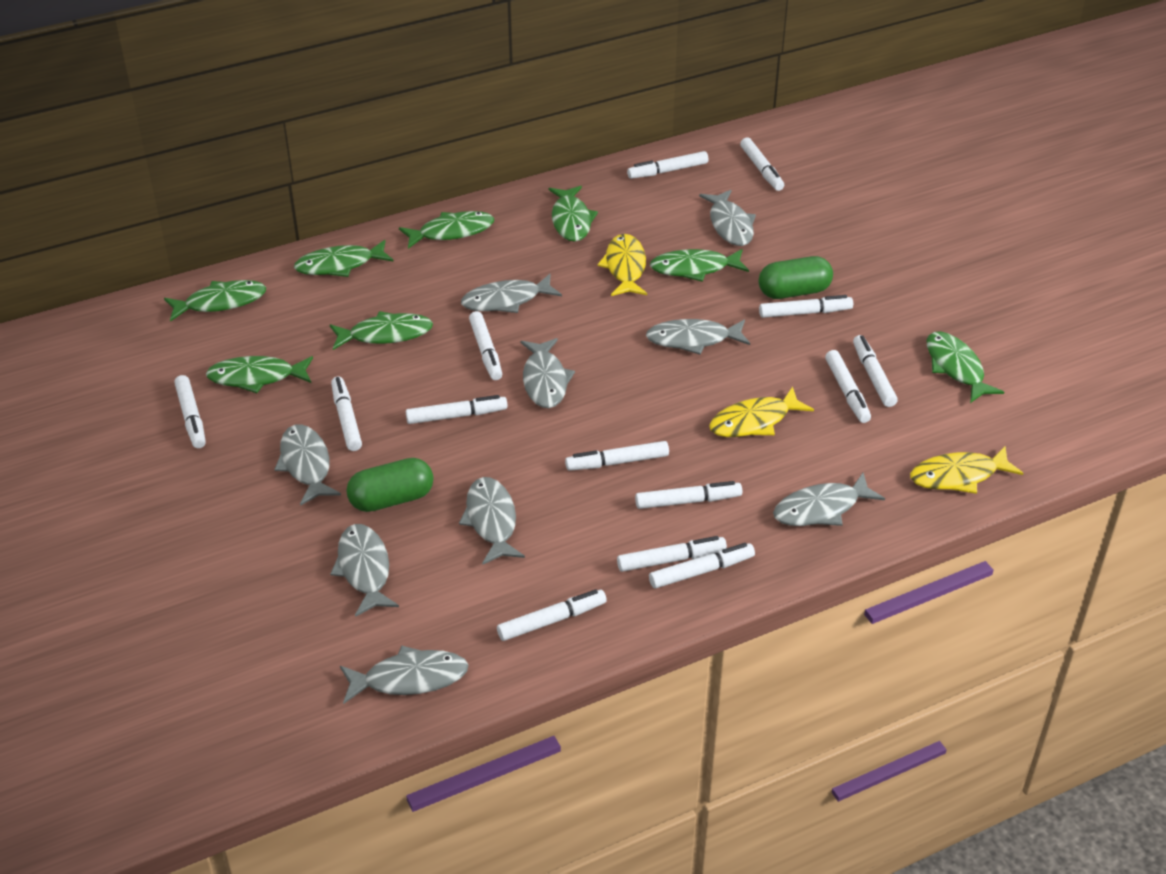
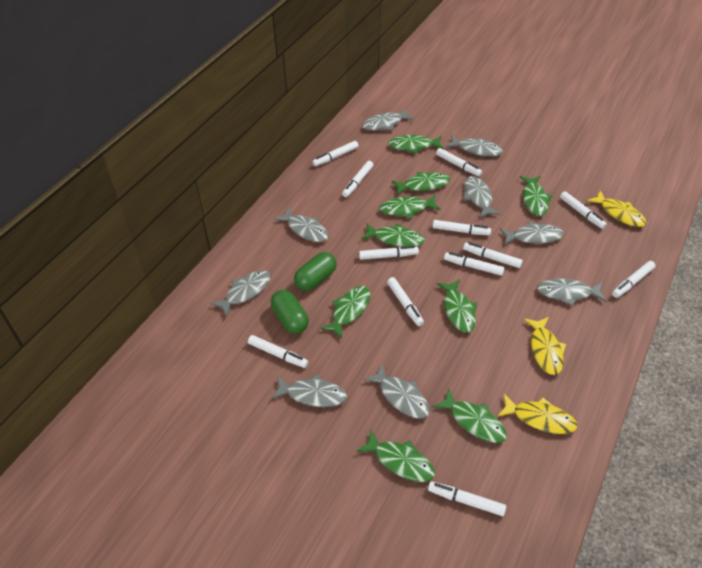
green fish: [164,280,266,321] [206,356,313,393] [294,240,394,277] [330,311,433,350] [399,211,494,249] [549,186,598,242] [650,249,749,281] [926,332,1004,403] = 8 -> [320,286,370,338] [356,430,435,482] [361,223,425,247] [380,195,441,218] [388,135,444,154] [391,172,450,195] [433,389,507,443] [437,279,477,332] [520,176,552,216] = 9
white marker: [174,375,206,448] [331,376,362,451] [406,395,507,424] [469,311,502,380] [497,589,607,641] [565,441,669,471] [617,536,727,572] [627,151,708,179] [635,481,742,509] [649,543,755,589] [740,138,784,191] [759,295,853,318] [825,350,871,423] [853,335,898,407] = 14 -> [248,335,308,368] [312,141,358,166] [342,161,374,197] [359,246,419,260] [387,277,424,326] [428,481,506,516] [433,220,491,235] [436,148,482,176] [444,252,505,276] [463,242,523,268] [560,191,607,229] [612,261,656,298] = 12

